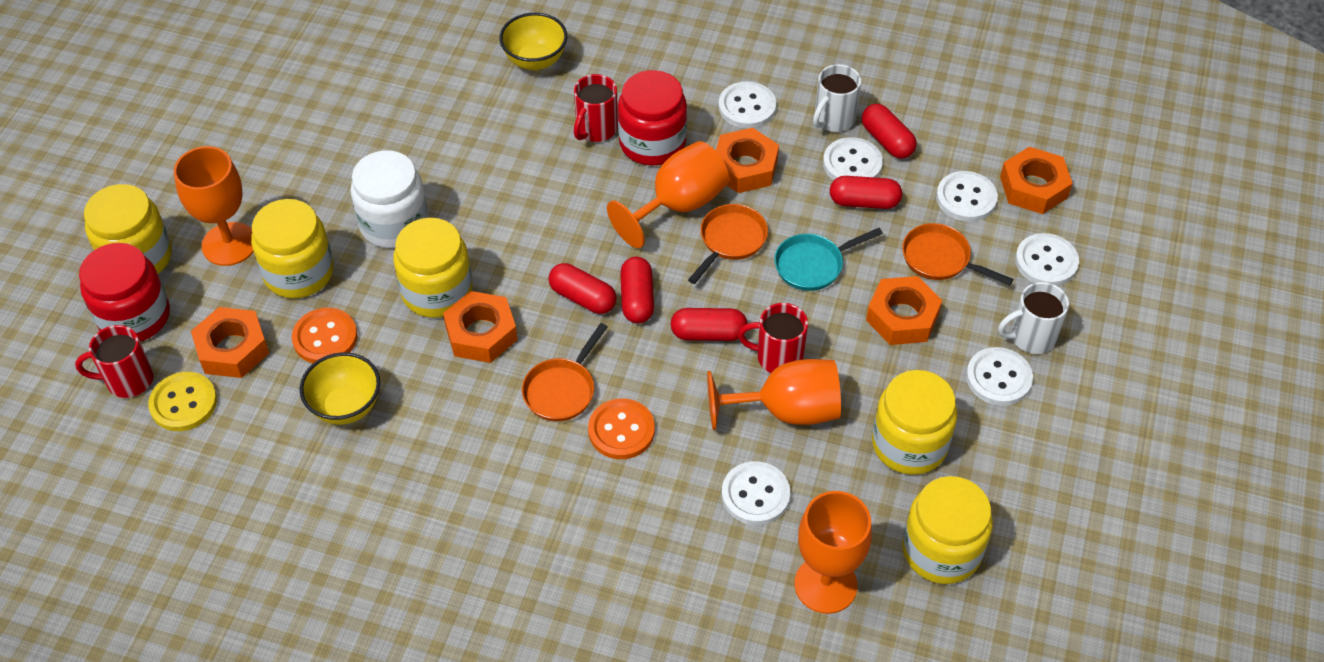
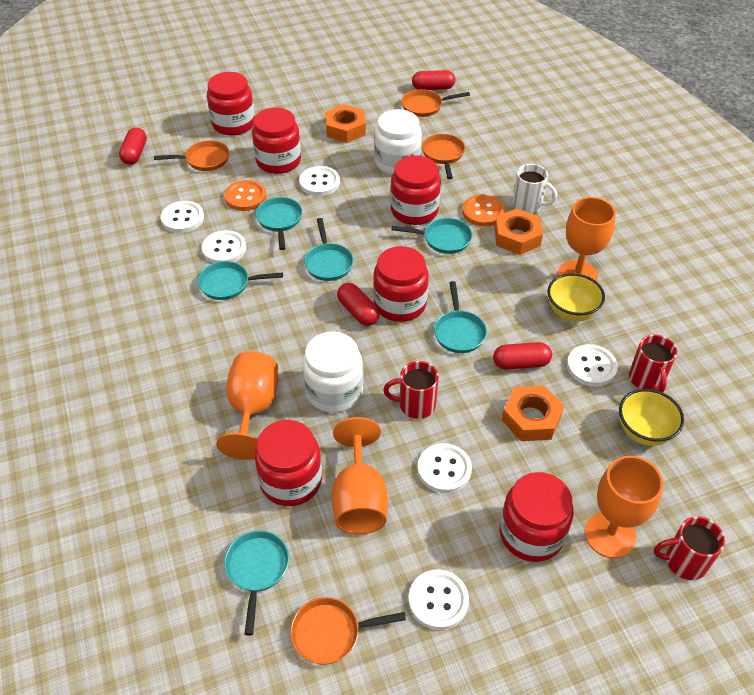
orange nut: [191,307,269,378] [443,291,518,363] [716,128,779,193] [866,276,942,345] [1000,147,1073,214] = 5 -> [325,104,366,143] [494,208,543,255] [502,385,564,441] = 3
orange pan: [522,323,608,422] [688,204,768,284] [902,223,1013,285] = 3 -> [154,140,229,171] [290,597,406,665] [401,89,470,117] [422,134,465,179] = 4
red capsule: [548,263,617,314] [620,257,654,324] [671,308,747,341] [830,176,902,209] [862,104,917,159] = 5 -> [119,127,147,165] [337,283,379,326] [412,70,455,90] [493,342,552,370] = 4
red jar: [79,243,170,342] [618,70,687,166] = 2 -> [207,72,255,136] [252,108,301,174] [254,420,322,506] [373,246,429,322] [390,155,441,225] [500,472,574,562] = 6
turquoise pan: [774,228,883,291] = 1 -> [198,261,283,300] [224,530,289,636] [256,197,302,250] [304,218,353,281] [391,218,472,254] [434,281,487,353] = 6
white jar: [350,150,428,248] = 1 -> [302,332,363,413] [374,109,422,175] = 2
white mug: [813,64,861,132] [998,282,1069,354] = 2 -> [512,164,557,213] = 1
yellow button: [148,372,217,431] = 1 -> none = 0
yellow jar: [84,184,172,274] [251,199,334,298] [393,218,473,318] [872,370,957,475] [902,476,993,584] = 5 -> none = 0

